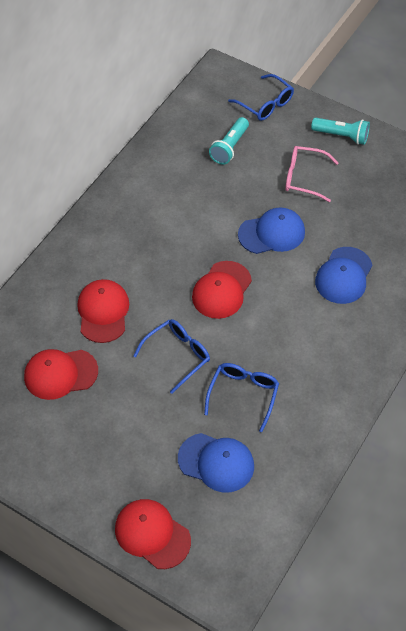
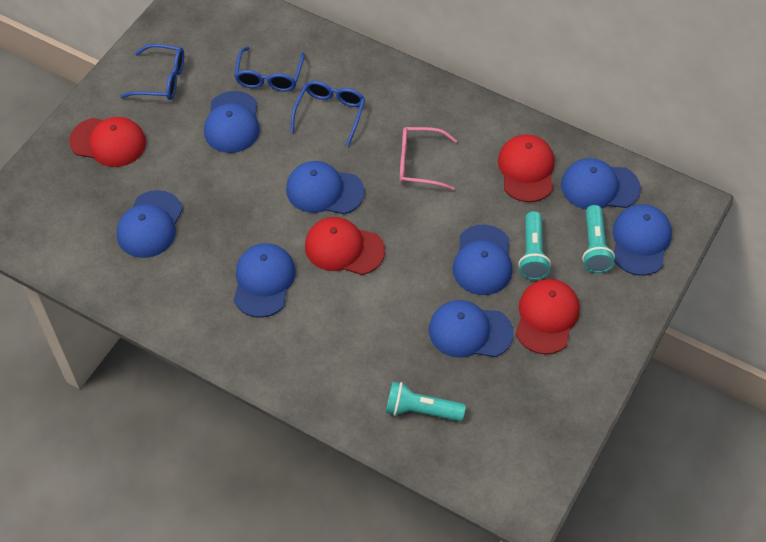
blue cap: [178,433,254,493] [238,208,305,254] [315,247,372,304] = 3 -> [117,190,183,258] [204,91,260,153] [234,243,296,317] [286,161,365,214] [429,300,514,357] [453,225,513,295] [561,158,641,209] [613,204,672,276] = 8
turquoise flashlight: [209,117,249,165] [311,118,370,145] = 2 -> [386,382,466,421] [518,211,551,280] [582,205,615,273] = 3

